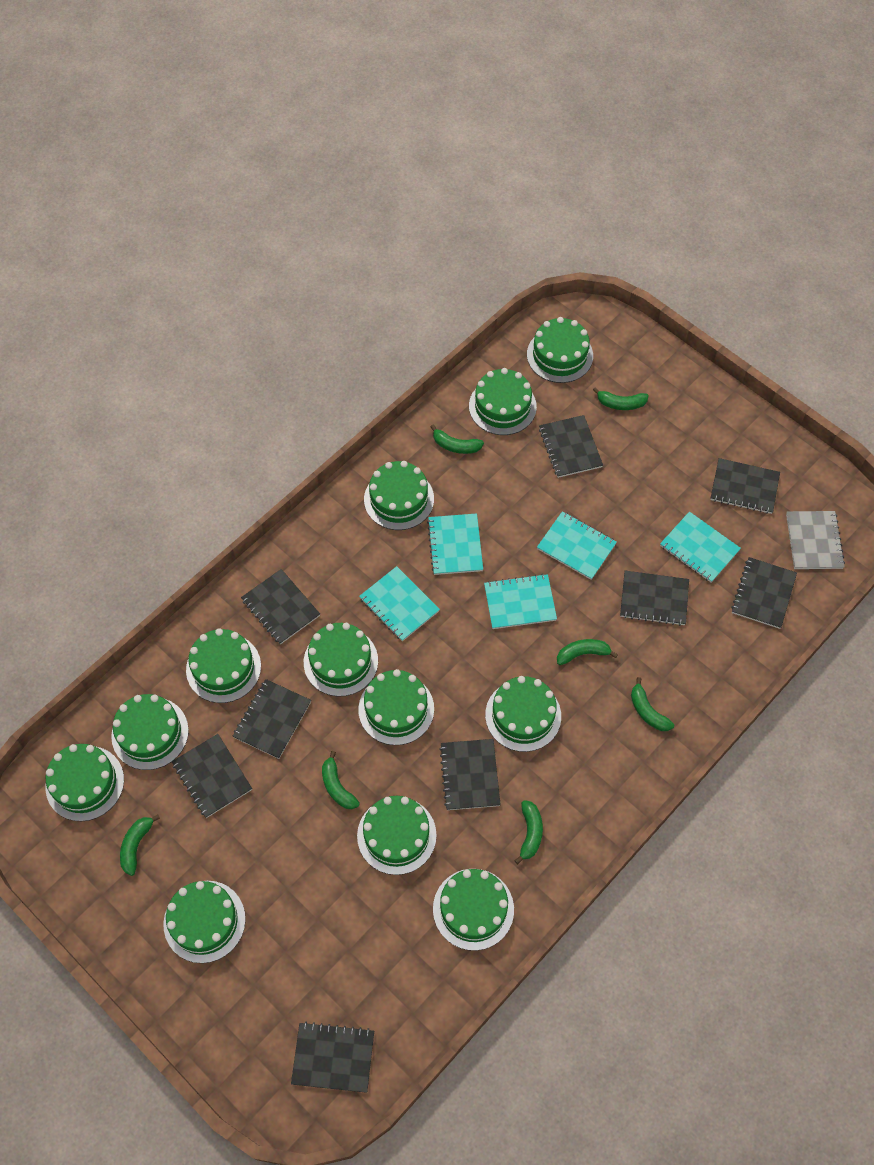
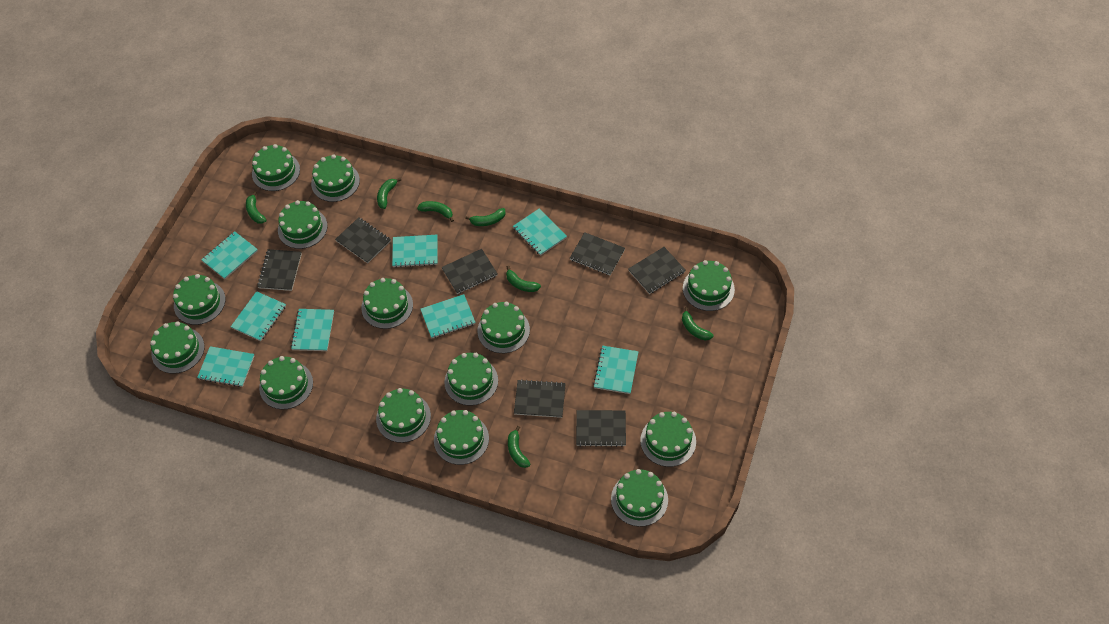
black notebook: [172,734,252,818] [233,679,311,759] [241,569,320,644] [291,1022,374,1093] [439,739,501,810] [539,415,603,478] [620,571,689,626] [710,458,780,514] [731,557,797,629] = 9 -> [257,249,302,291] [335,217,391,263] [441,249,498,294] [514,379,566,418] [570,232,625,276] [576,410,626,447] [628,247,686,294] = 7
green cake: [46,744,124,821] [111,694,189,770] [163,881,246,963] [186,628,261,703] [304,623,378,697] [357,796,437,875] [358,669,434,745] [364,461,434,530] [433,869,514,951] [469,368,537,435] [485,676,561,752] [527,317,593,383] = 12 -> [150,321,205,374] [173,274,225,325] [252,144,300,191] [259,356,313,409] [278,200,327,249] [311,154,360,202] [361,278,413,329] [376,388,431,443] [434,410,489,465] [444,353,498,406] [477,302,530,353] [611,469,668,527] [640,412,696,467] [683,260,735,311] = 14
grey notebook: [786,511,845,569] = 1 -> none = 0
turquoise notebook: [359,566,440,641] [427,513,483,575] [484,574,557,629] [537,511,617,580] [660,512,741,582] = 5 -> [197,346,254,387] [201,231,258,279] [231,291,286,341] [291,309,334,351] [392,235,438,268] [420,294,476,338] [513,208,567,256] [593,346,639,394] = 8

